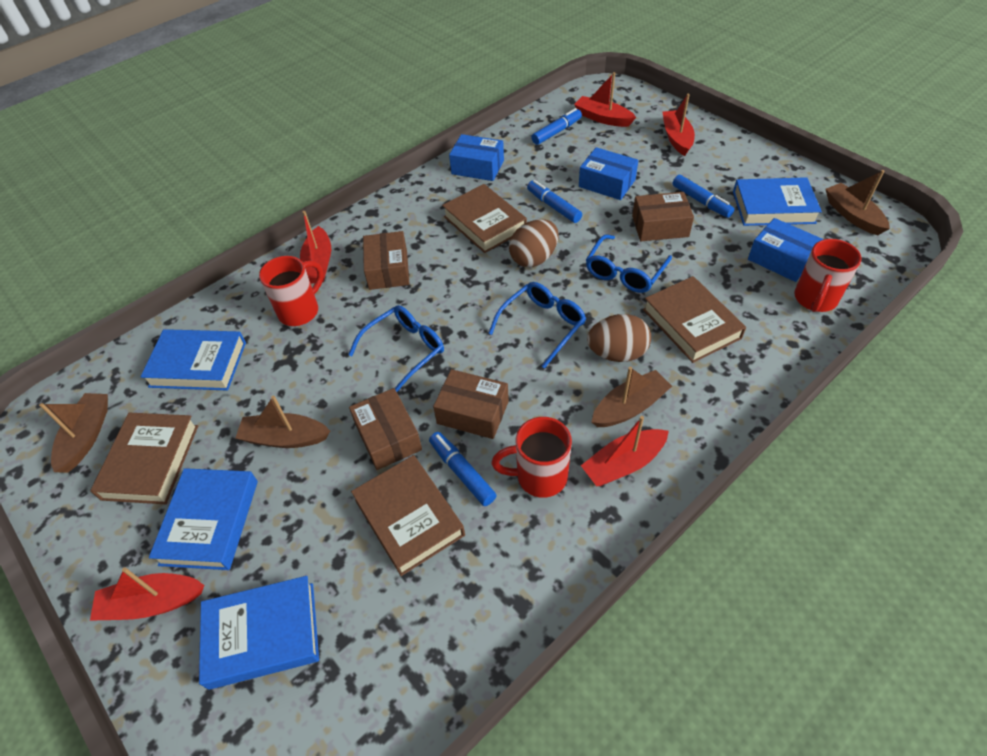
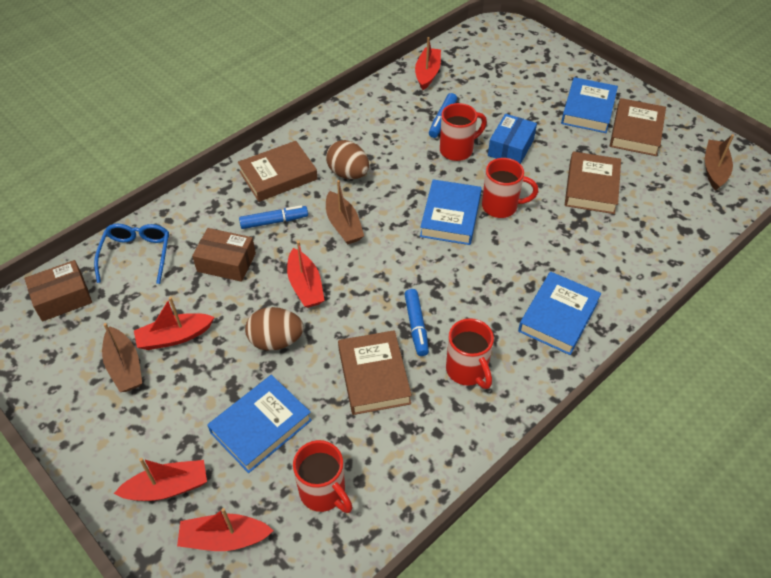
blue box: [449,134,504,181] [579,147,638,200] [748,218,823,282] = 3 -> [488,114,537,164] = 1
blue glasses: [348,305,444,392] [488,282,586,368] [586,235,672,293] = 3 -> [94,224,169,284] = 1
blue marker: [429,432,497,506] [527,180,582,223] [531,108,582,145] [672,175,734,218] = 4 -> [239,205,308,229] [404,289,429,356] [429,93,457,138] = 3
brown boat: [39,393,108,473] [235,396,330,448] [592,367,672,427] [826,170,890,235] = 4 -> [102,323,142,392] [326,180,364,245] [705,134,734,191] = 3
brown box: [349,388,422,470] [363,231,410,290] [433,369,509,439] [632,192,694,241] = 4 -> [25,260,92,321] [192,228,256,282] = 2
red mug: [259,256,324,326] [491,417,572,498] [794,239,862,312] = 3 -> [293,440,352,513] [440,103,487,161] [446,318,494,389] [482,158,538,218] = 4

